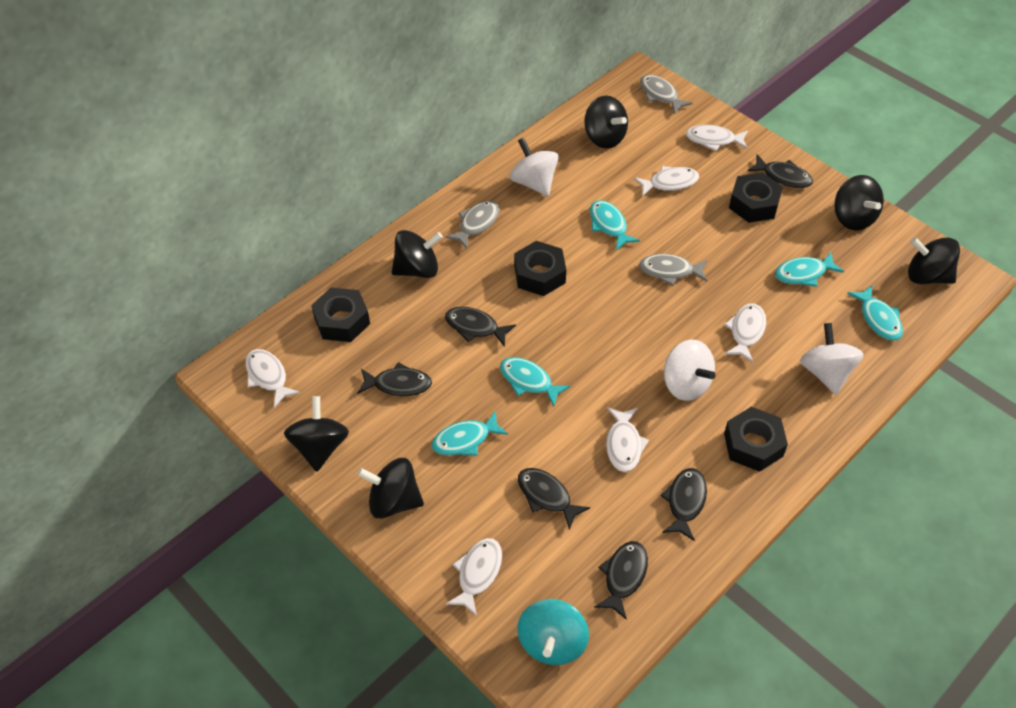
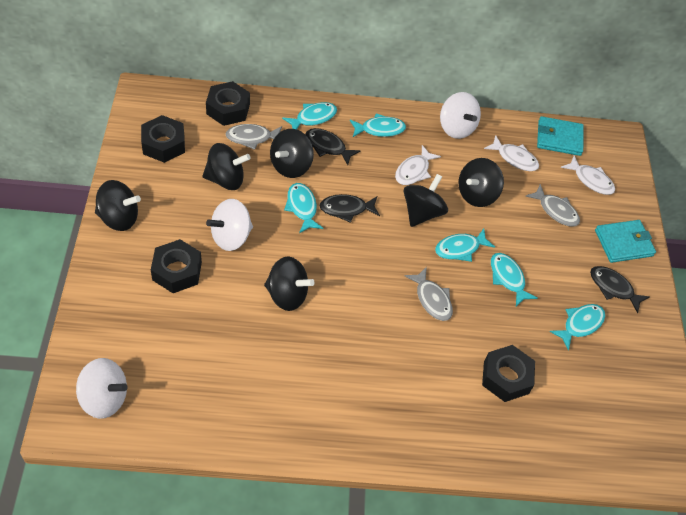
black fish: [357,362,432,396] [445,307,516,347] [518,468,590,530] [594,541,648,620] [660,468,707,541] [747,154,813,188] = 6 -> [305,128,360,165] [319,194,380,223] [590,266,650,313] = 3
turquoise fish: [432,410,508,456] [500,357,571,407] [590,200,640,251] [775,252,844,287] [847,285,903,341] = 5 -> [282,102,337,129] [284,183,323,233] [350,113,406,137] [435,229,495,262] [491,253,538,306] [550,304,605,351] = 6
turquoise spinning top: [517,599,589,665] = 1 -> none = 0
turquoise wallet: none = 0 -> [537,116,584,156] [595,220,656,263] = 2
white fish: [245,349,300,407] [446,538,502,616] [606,407,649,472] [634,166,699,197] [686,125,748,151] [724,303,766,362] = 6 -> [395,145,441,185] [484,135,539,171] [561,155,615,195] = 3

